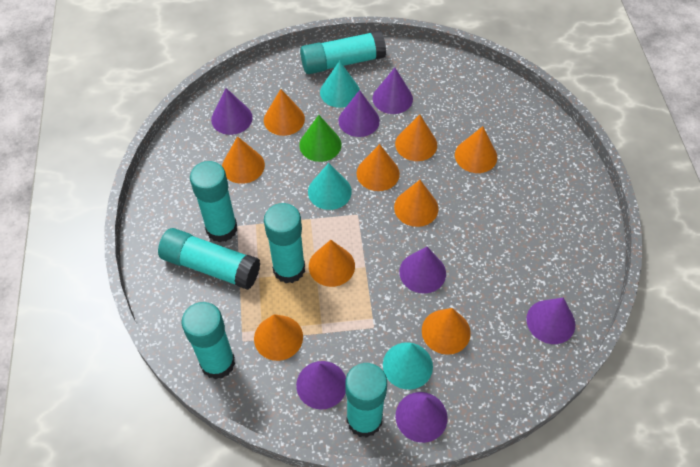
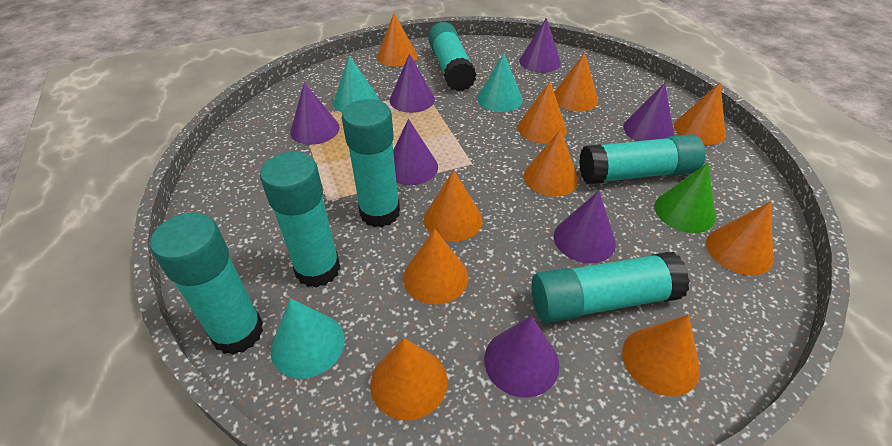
orange cone: [222,136,265,184] [254,314,303,361] [264,89,305,136] [309,240,355,287] [356,144,400,191] [394,180,439,227] [395,114,437,161] [422,308,471,355] [455,126,497,173] = 9 -> [370,338,448,421] [377,13,417,67] [403,229,469,305] [424,170,482,242] [518,81,567,144] [524,129,578,197] [554,52,598,112] [622,315,700,396] [674,83,726,145] [706,202,773,276] = 10

